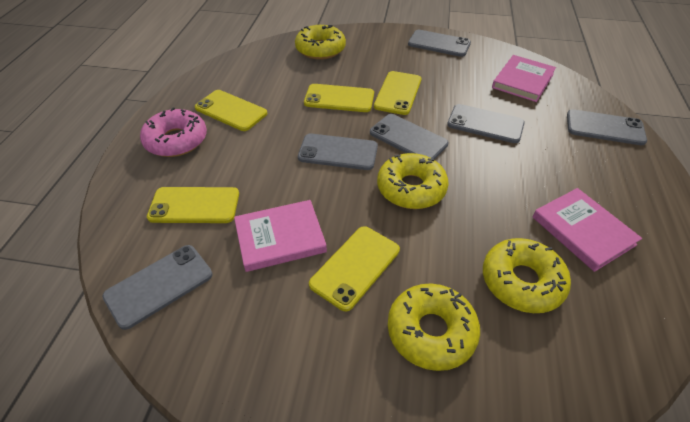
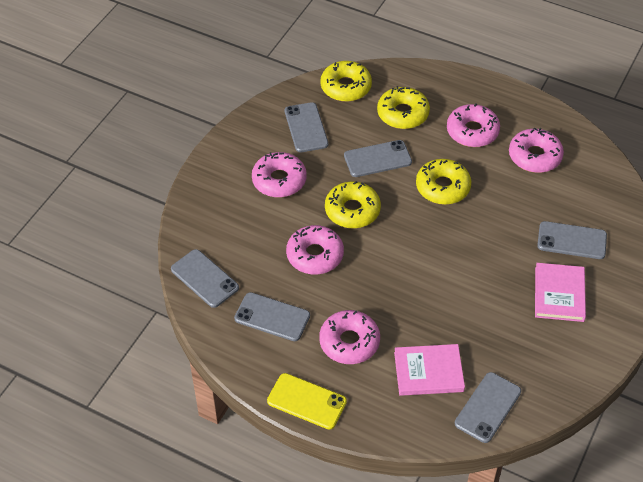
pink book: [234,200,327,272] [492,55,556,102] [533,188,642,272] = 3 -> [394,344,465,396] [535,263,586,322] = 2
pink donut: [140,107,207,157] = 1 -> [252,152,307,198] [286,225,344,275] [319,310,380,364] [447,103,500,147] [509,128,564,173] = 5
yellow phone: [147,187,239,223] [195,90,267,131] [304,84,374,112] [309,226,400,311] [374,71,421,115] = 5 -> [267,373,347,430] = 1

